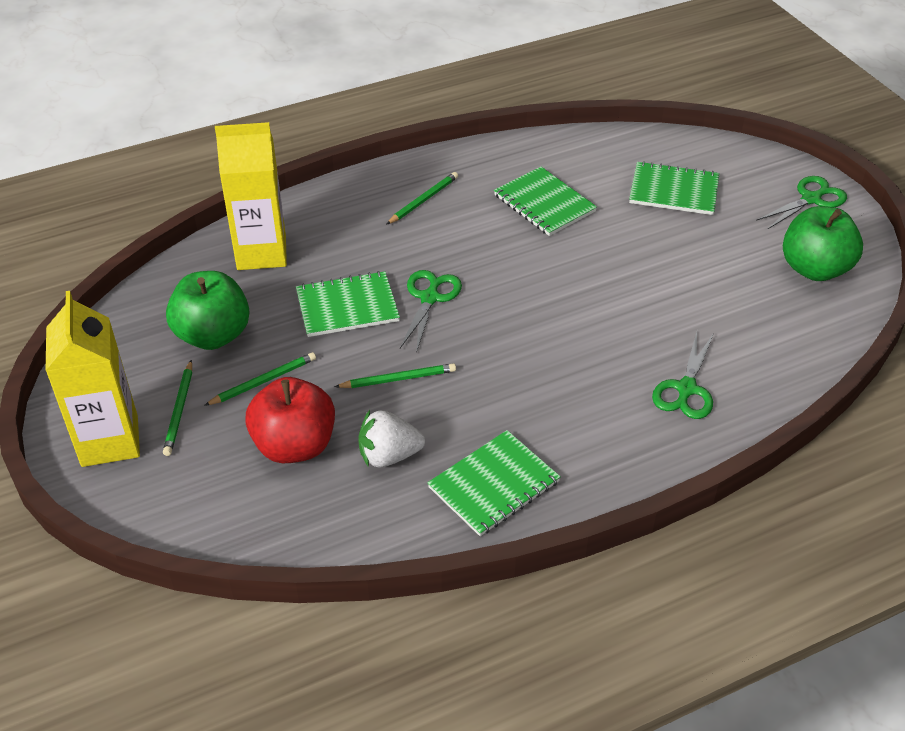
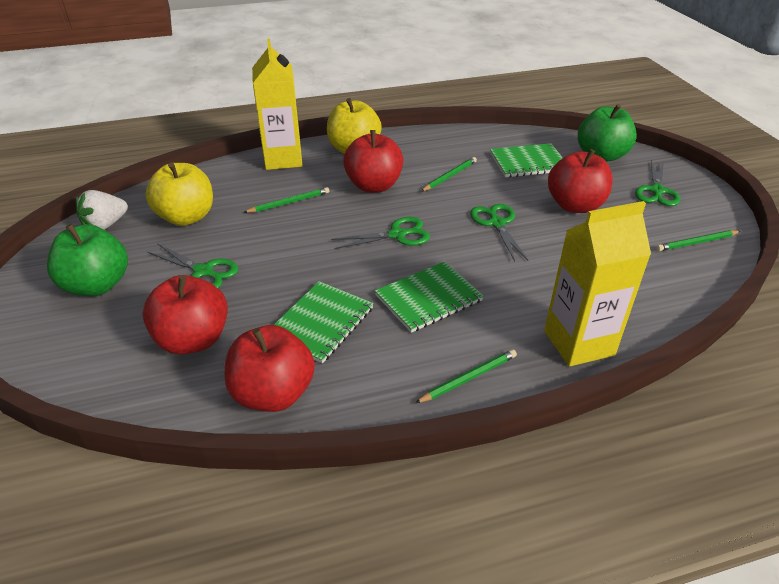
green notebook: [296,271,400,337] [427,430,561,536] [494,167,597,236] [629,161,720,215] = 4 -> [274,281,374,363] [375,261,484,333] [490,143,563,178] = 3
green scissors: [400,270,462,353] [652,332,714,419] [756,176,847,230] = 3 -> [147,243,239,288] [331,217,430,249] [470,204,528,261] [635,160,680,206] = 4
red apple: [245,377,335,463] = 1 -> [142,275,228,354] [225,325,315,412] [343,130,403,193] [548,149,613,213] = 4
yellow apple: none = 0 -> [146,162,213,226] [327,98,382,154] = 2

